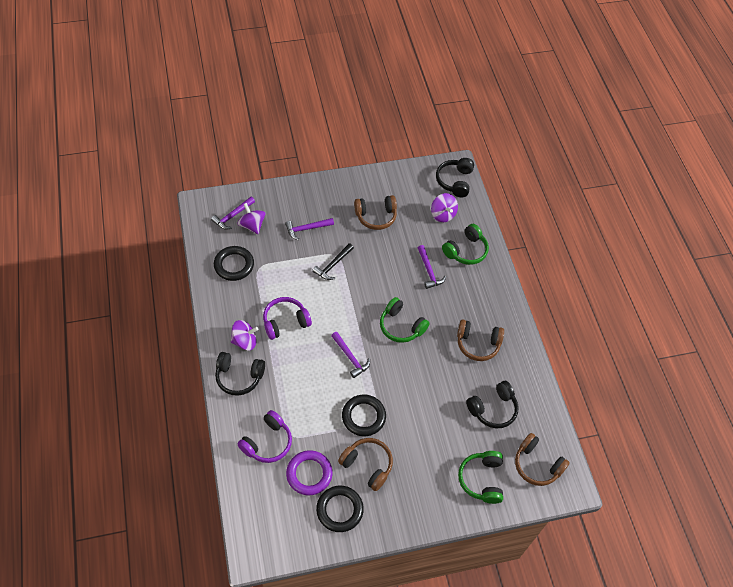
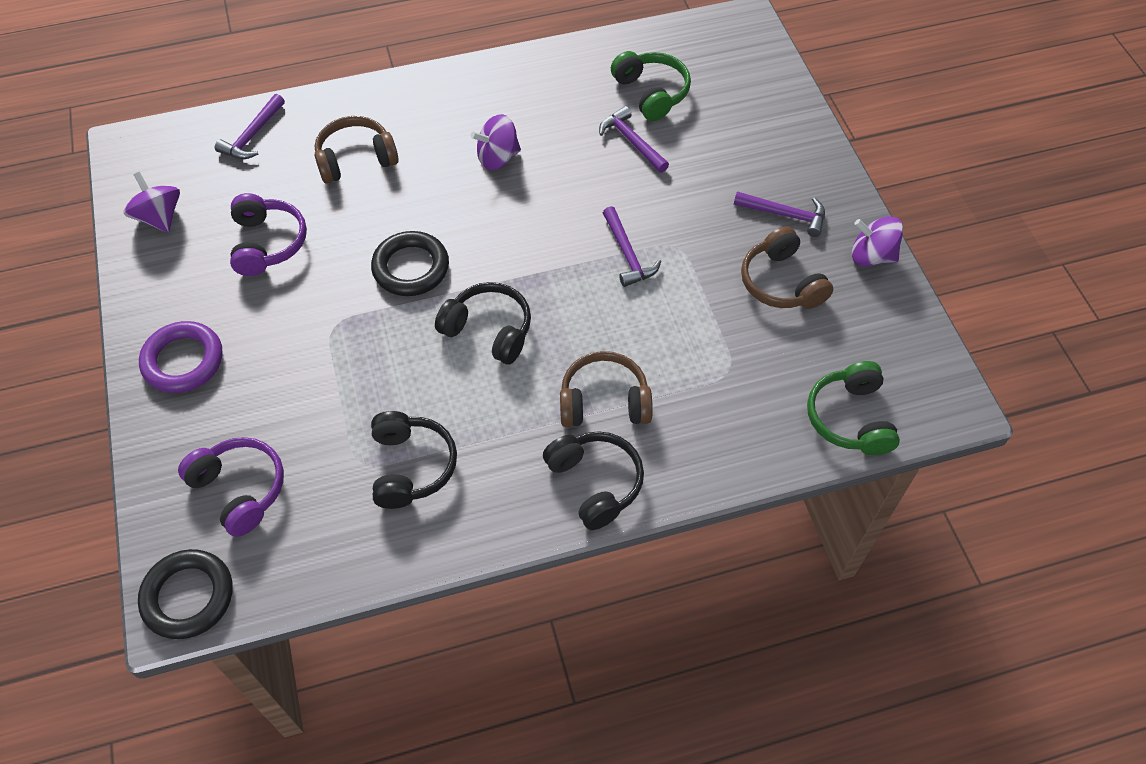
black hammer: [312,243,354,280] = 1 -> none = 0
black ring: [214,246,254,281] [316,486,364,532] [342,395,386,436] = 3 -> [138,549,233,639] [371,231,449,296] = 2
brown headphones: [338,438,393,491] [354,195,397,230] [457,320,504,361] [515,433,570,486] = 4 -> [315,116,399,184] [560,351,653,427] [741,226,833,309] = 3
green headphones: [380,297,430,343] [442,224,489,265] [458,451,503,504] = 3 -> [611,51,691,121] [807,361,900,455] = 2

